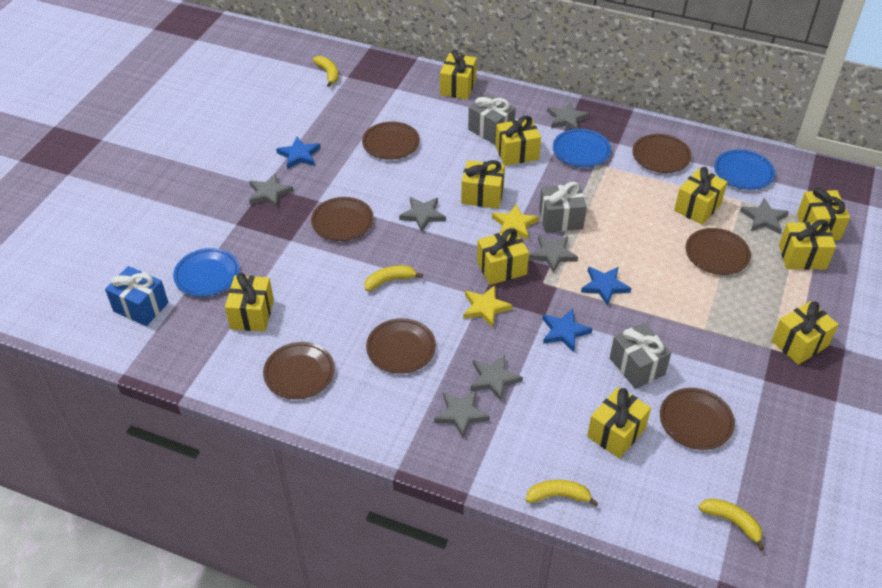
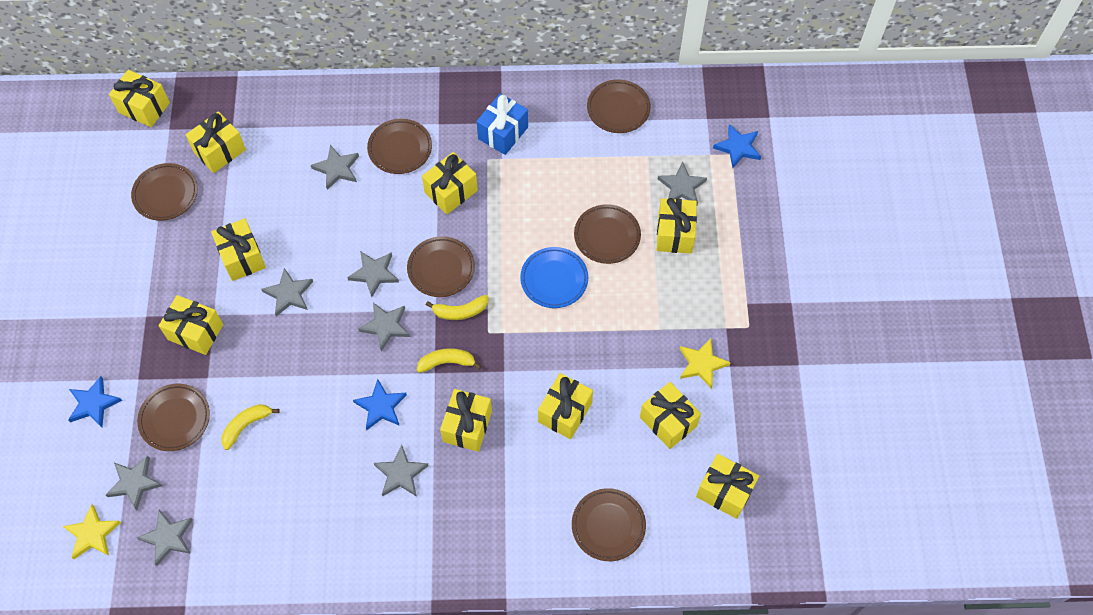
blue plate: [173,248,240,297] [553,129,611,167] [714,149,775,190] = 3 -> [520,247,588,308] = 1
grey gift: [468,93,516,144] [539,182,587,232] [610,323,671,389] = 3 -> none = 0
grey star: [249,173,293,208] [399,197,446,232] [434,390,490,438] [470,355,523,401] [529,235,578,273] [547,101,589,129] [740,198,789,234] = 7 -> [106,456,163,510] [137,510,193,566] [261,268,313,317] [311,145,359,190] [347,251,399,297] [358,303,410,351] [374,445,429,497] [658,162,707,205] = 8
yellow banana: [313,56,338,87] [364,265,423,291] [526,480,598,507] [698,498,764,550] = 4 -> [221,404,280,450] [417,348,481,373] [426,295,488,320] = 3

